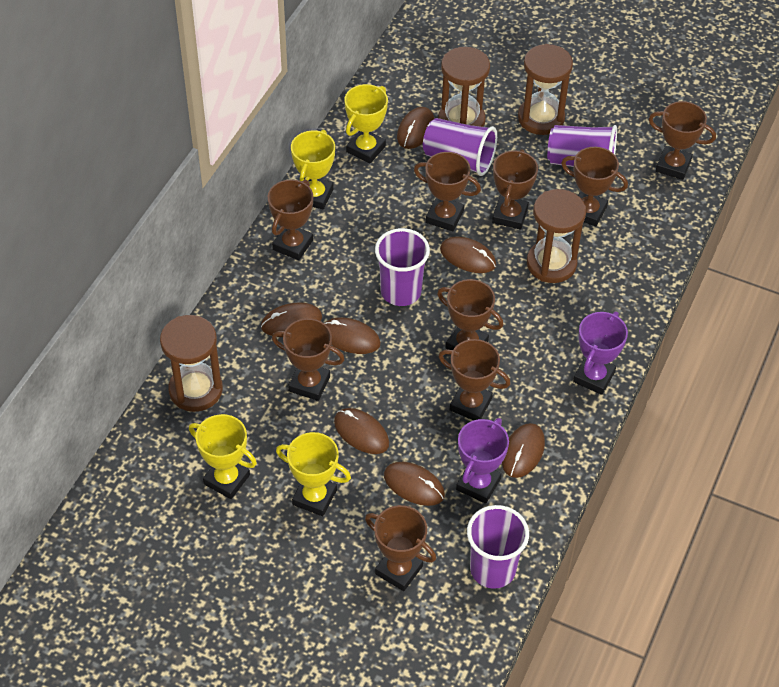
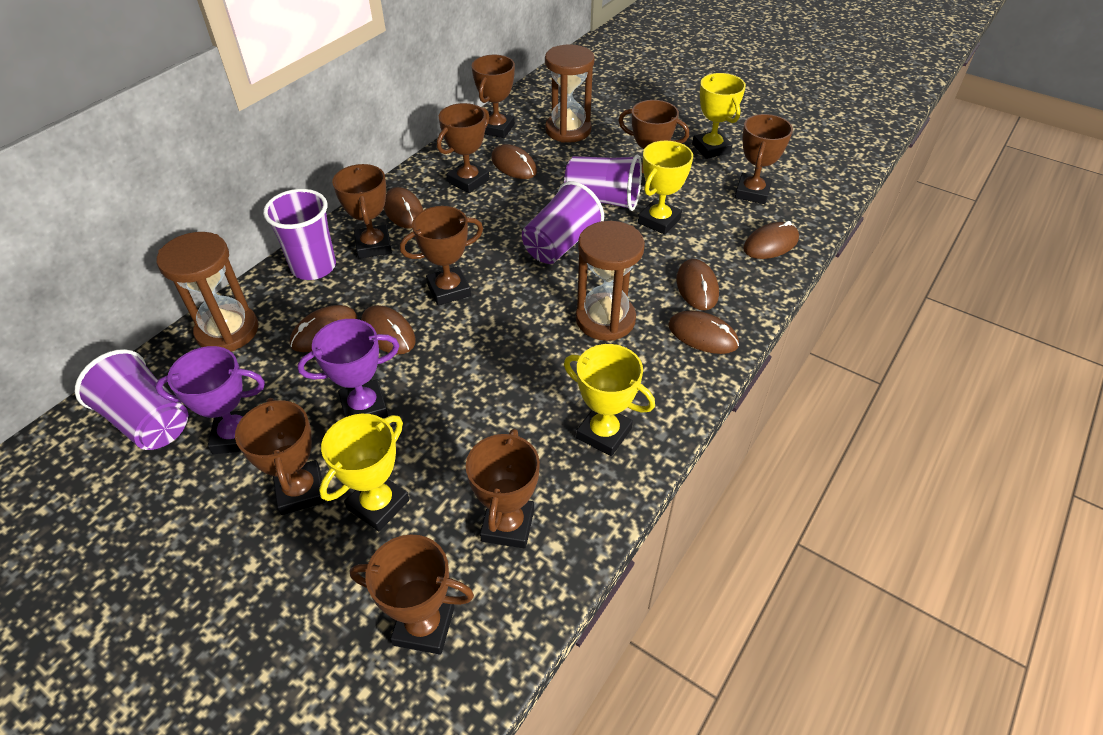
brown hourglass: [160,315,223,412] [438,47,490,127] [518,44,573,135] [527,189,586,283] = 4 -> [157,232,259,351] [545,44,595,143] [576,221,645,341] = 3

